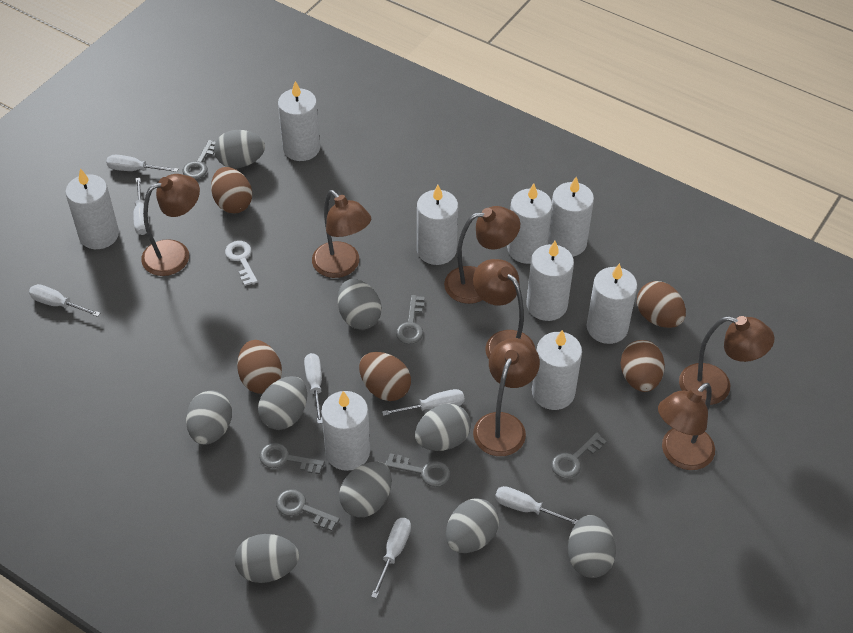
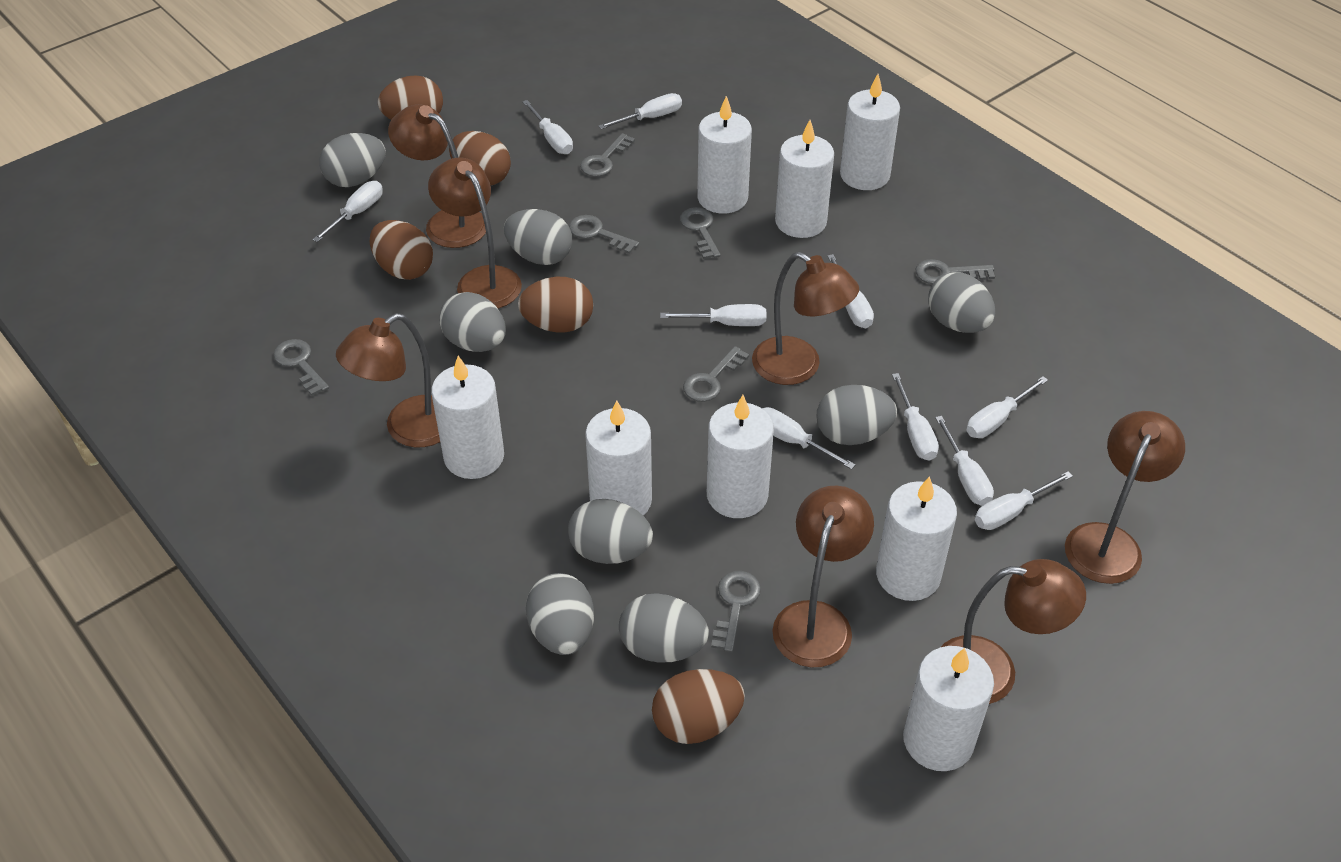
grey egg: [186,391,232,445] [214,130,265,168] [235,534,299,583] [258,376,307,430] [338,279,382,330] [339,461,392,517] [415,404,471,451] [446,498,499,553] [568,515,616,578] = 9 -> [319,133,386,187] [439,292,506,352] [504,209,572,265] [526,573,594,655] [568,499,653,564] [619,593,709,663] [817,385,897,445] [928,272,995,333] = 8
grey key: [183,140,215,180] [259,443,325,474] [276,489,340,531] [385,453,451,487] [396,295,425,344] [551,432,607,479] = 6 -> [273,339,329,396] [569,215,639,254] [580,133,635,177] [680,207,721,259] [683,346,749,402] [711,571,761,652] [916,259,995,284] = 7
white candle: [66,168,119,249] [278,81,320,161] [321,391,370,471] [417,185,458,265] [507,183,553,264] [527,241,574,321] [532,330,582,410] [548,177,594,257] [587,263,637,344] = 9 -> [431,356,504,479] [585,400,652,516] [697,96,752,213] [707,395,774,518] [775,120,834,238] [840,74,900,190] [876,476,957,601] [903,646,994,771] = 8
white key: [225,241,258,286] = 1 -> none = 0
white screwdriver: [29,284,100,317] [106,155,178,172] [133,178,149,235] [304,353,322,424] [371,518,411,598] [382,389,465,416] [495,486,579,524] = 7 -> [313,181,383,242] [522,100,573,154] [598,93,682,129] [660,304,766,326] [762,407,856,469] [827,254,874,328] [892,373,939,461] [935,416,994,506] [966,376,1048,438] [975,471,1073,530] = 10

